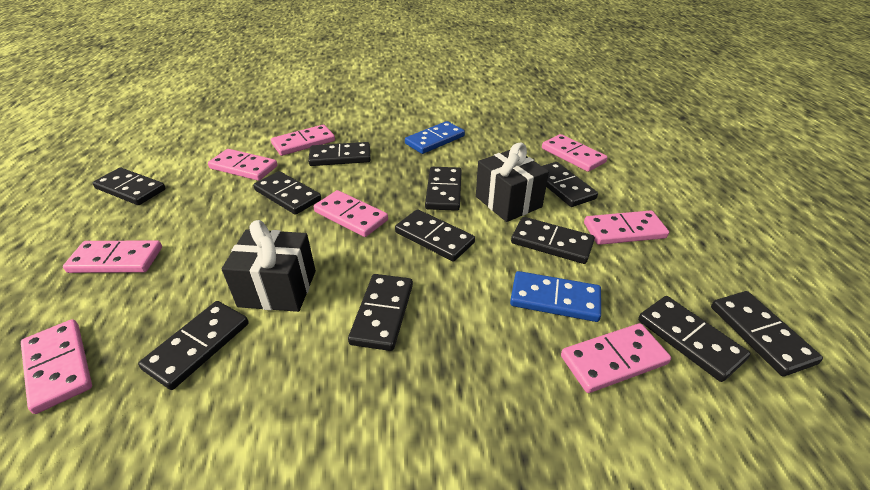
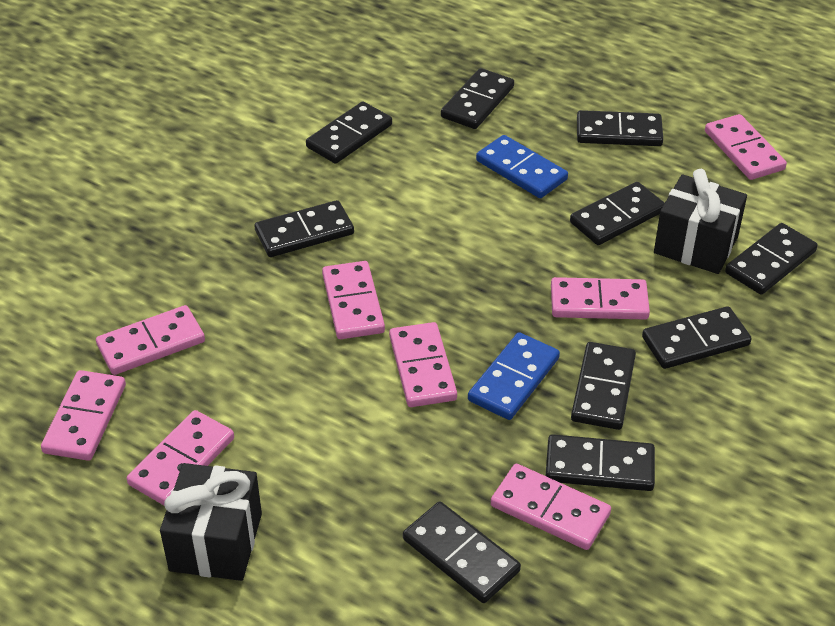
black domino: [92,168,166,205] [138,301,249,390] [253,171,321,215] [308,142,371,166] [348,274,413,351] [395,209,475,262] [425,167,462,211] [511,217,595,264] [542,162,598,207] [638,296,751,382] [711,291,823,376] = 11 -> [254,200,354,257] [306,102,392,164] [403,502,521,603] [441,68,514,129] [546,434,655,491] [570,182,665,245] [571,342,636,430] [577,110,663,146] [642,306,752,369] [725,223,818,295] = 10

